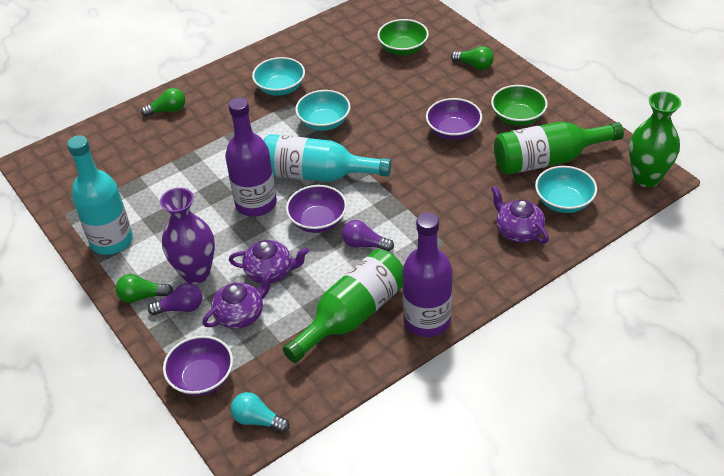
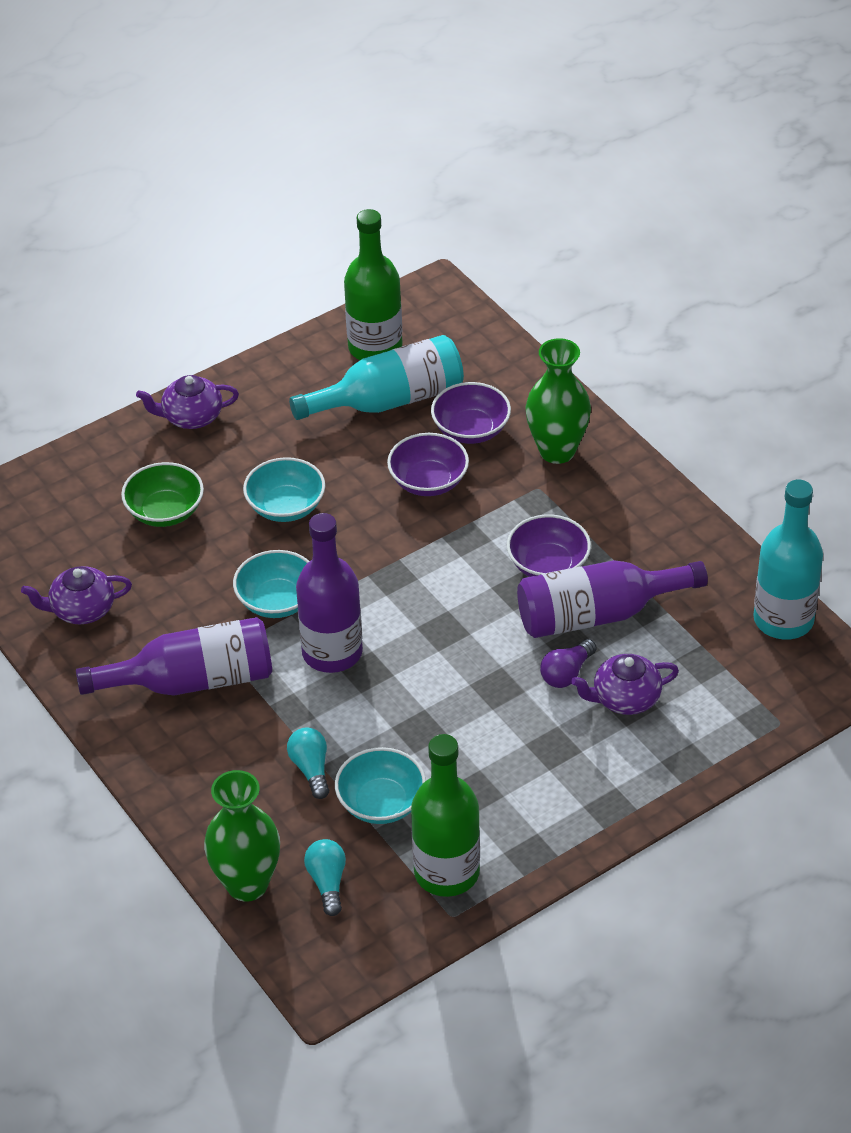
green bowl: [377,19,429,55] [491,85,548,126] = 2 -> [121,462,204,527] = 1
green light bulb: [116,274,173,303] [141,88,185,117] [451,46,494,70] = 3 -> none = 0
green vase: [629,91,681,187] = 1 -> [204,770,280,902] [526,338,591,464] = 2
purple bottle: [225,98,277,217] [403,213,453,337] = 2 -> [76,617,272,696] [296,513,363,673] [517,560,708,638] = 3
purple light bulb: [148,283,202,315] [342,220,394,251] = 2 -> [540,639,597,688] = 1
purple vase: [160,188,215,284] = 1 -> none = 0
turquoise light bulb: [231,392,290,433] = 1 -> [287,727,329,799] [304,839,346,916] = 2

